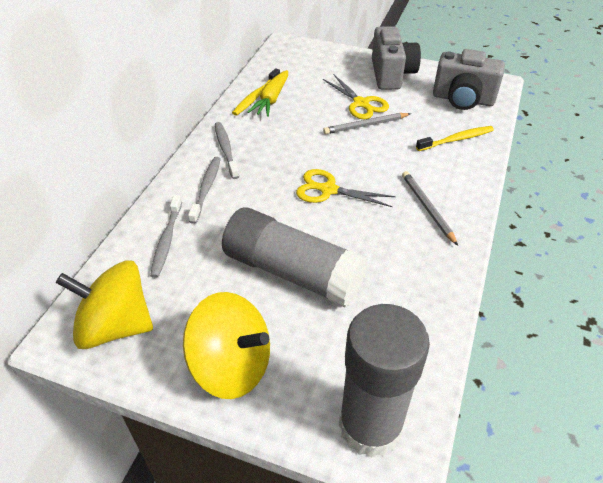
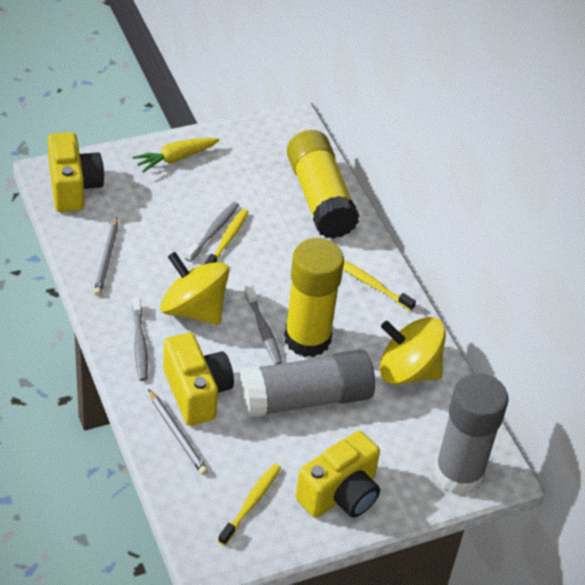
grey camera: [372,26,421,90] [433,49,505,110] = 2 -> none = 0
yellow camera: none = 0 -> [48,132,104,212] [163,333,234,426] [296,431,380,518] = 3
yellow glue stick: none = 0 -> [284,238,344,357] [287,130,359,239] = 2
yellow scissors: [296,169,396,207] [323,75,389,119] = 2 -> none = 0
yellow toothbrush: [232,68,280,116] [416,126,494,151] = 2 -> [204,209,249,264] [218,463,281,546] [343,261,416,311] = 3

